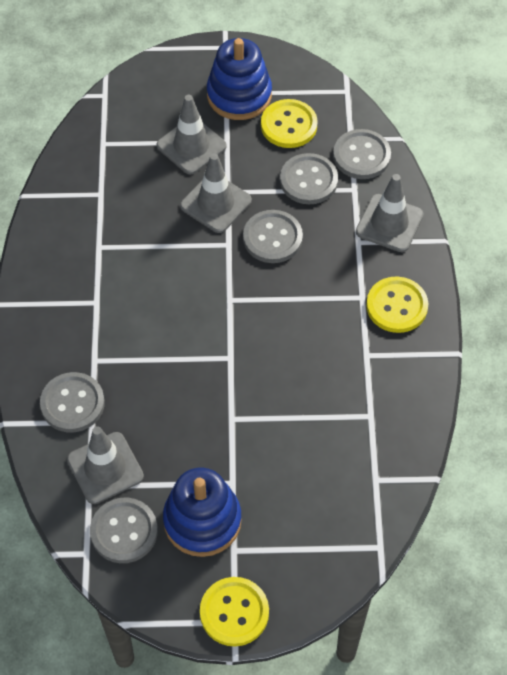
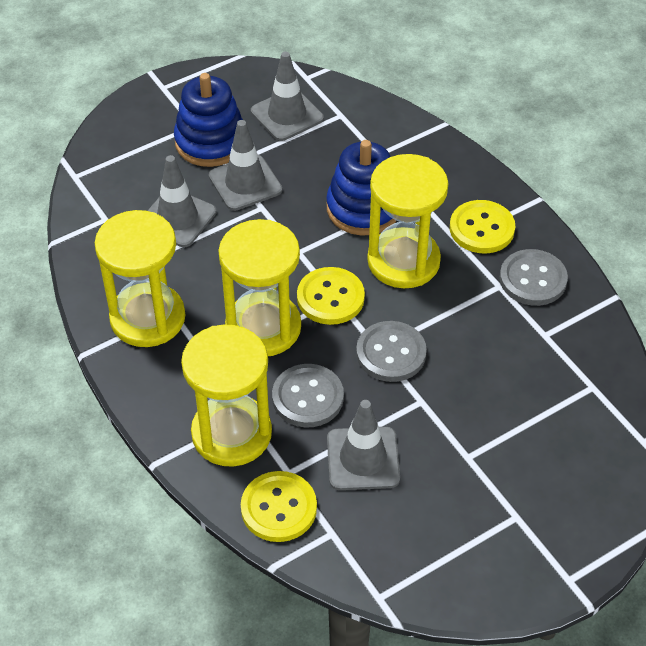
grey button: [40,372,105,432] [90,498,158,563] [243,210,303,263] [280,153,338,204] [333,129,391,179] = 5 -> [272,364,344,428] [356,321,427,382] [500,249,568,306] = 3
yellow hourglass: none = 0 -> [95,210,185,347] [181,324,272,467] [218,219,301,356] [367,154,448,288] = 4

